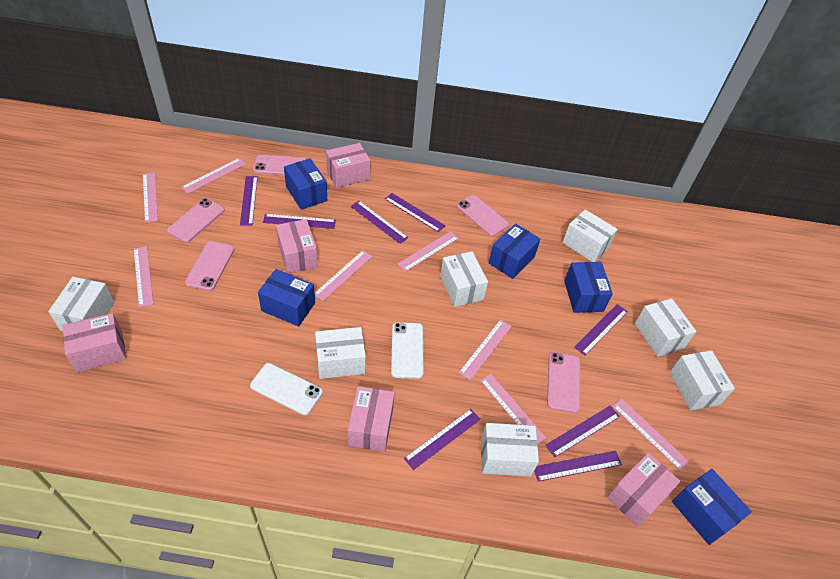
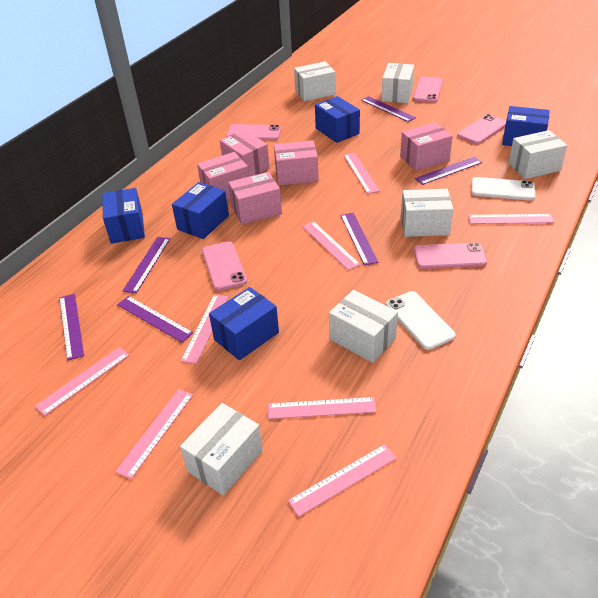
purple ruler: [240,176,258,226] [263,214,336,229] [351,201,408,244] [385,193,446,232] [404,409,481,470] [534,451,622,482] [545,406,620,457] [574,304,628,355] = 8 -> [59,294,84,361] [117,296,193,343] [123,237,170,293] [340,213,378,265] [361,96,416,122] [415,157,482,185] = 6
white box: [48,277,114,331] [315,327,366,379] [440,251,488,307] [481,423,539,476] [563,209,618,262] [635,298,696,357] [670,350,735,411] = 7 -> [180,403,263,496] [294,62,336,101] [329,290,398,363] [381,63,414,103] [401,189,453,237] [509,130,567,179] = 6

